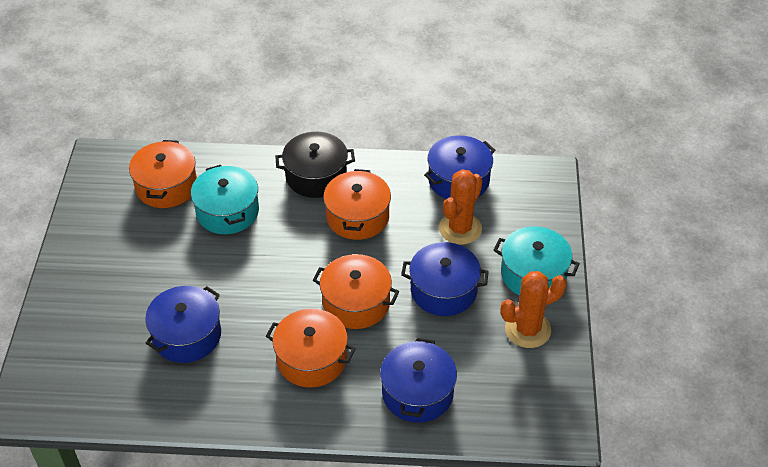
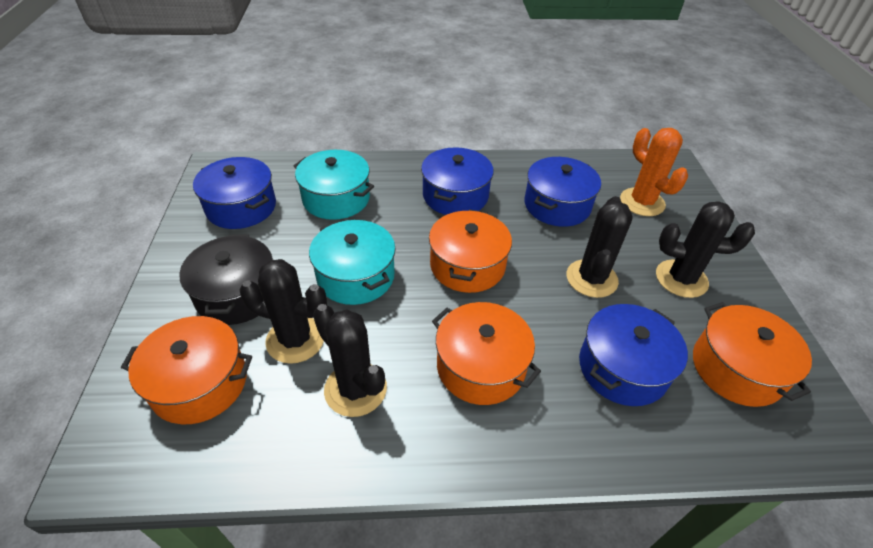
black cactus: none = 0 -> [240,259,327,364] [313,304,387,417] [567,196,633,298] [656,201,755,298] = 4
orange cactus: [439,169,482,245] [500,271,567,348] = 2 -> [620,128,688,216] = 1

